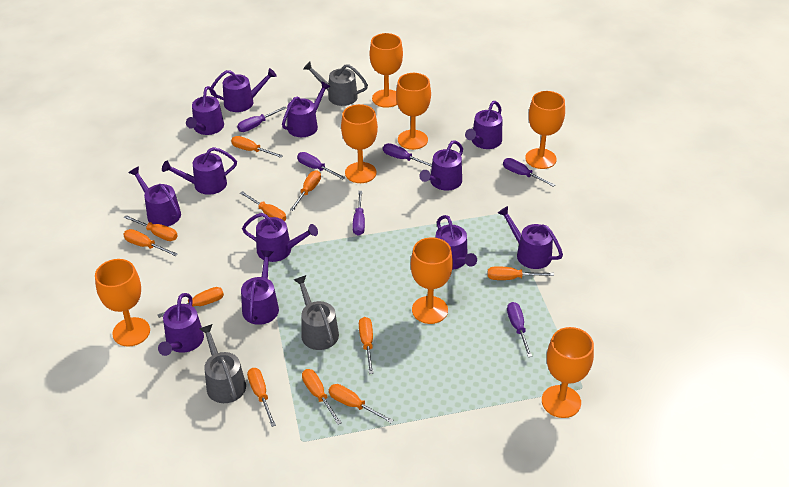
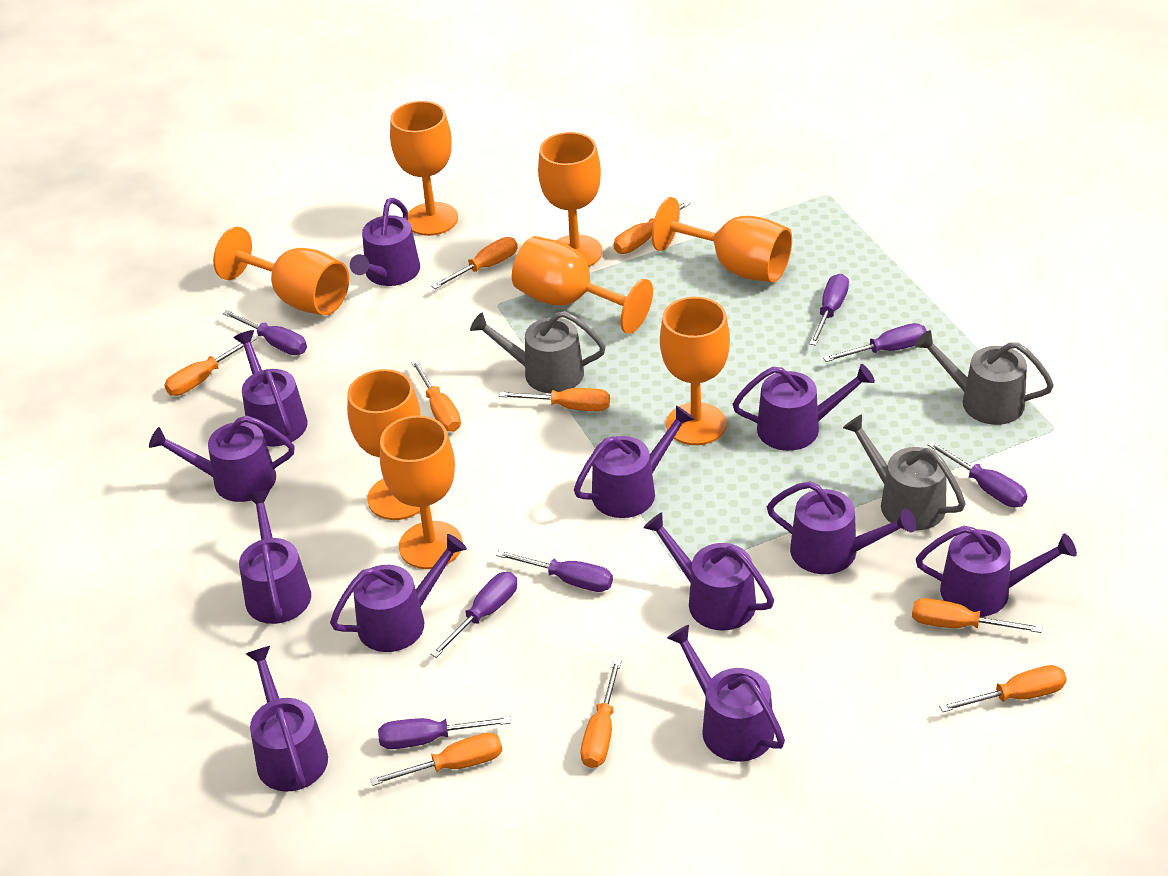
orange goblet: [95,259,150,347] [341,104,378,183] [370,33,403,108] [396,73,431,150] [411,237,453,324] [525,91,565,169] [542,327,594,418] = 7 -> [213,227,349,315] [347,369,421,520] [380,415,463,569] [390,101,458,236] [512,236,653,334] [538,132,602,267] [652,197,792,283] [660,297,730,445] = 8
orange screwdriver: [123,229,178,256] [124,215,178,241] [158,287,224,318] [231,136,283,158] [240,191,286,221] [247,368,276,427] [290,170,321,211] [302,369,342,425] [329,384,393,423] [359,317,374,374] [488,266,554,280] = 11 -> [164,336,257,396] [370,733,502,786] [411,360,461,432] [431,237,518,289] [499,388,610,411] [581,659,621,768] [614,201,690,254] [912,598,1042,633] [939,665,1067,712] = 9
purple screwdriver: [237,106,286,132] [297,152,346,180] [352,191,365,236] [383,143,432,167] [503,158,556,187] [507,302,532,357] = 6 -> [223,310,307,355] [378,716,511,749] [430,572,517,658] [496,550,613,592] [810,274,849,346] [823,323,927,362] [928,441,1027,507] = 7

